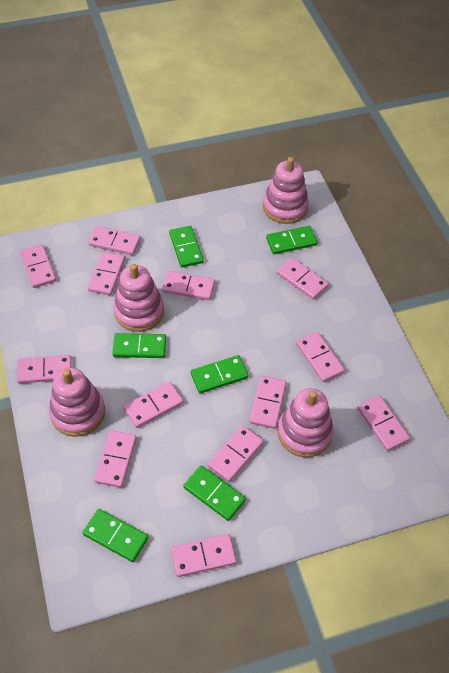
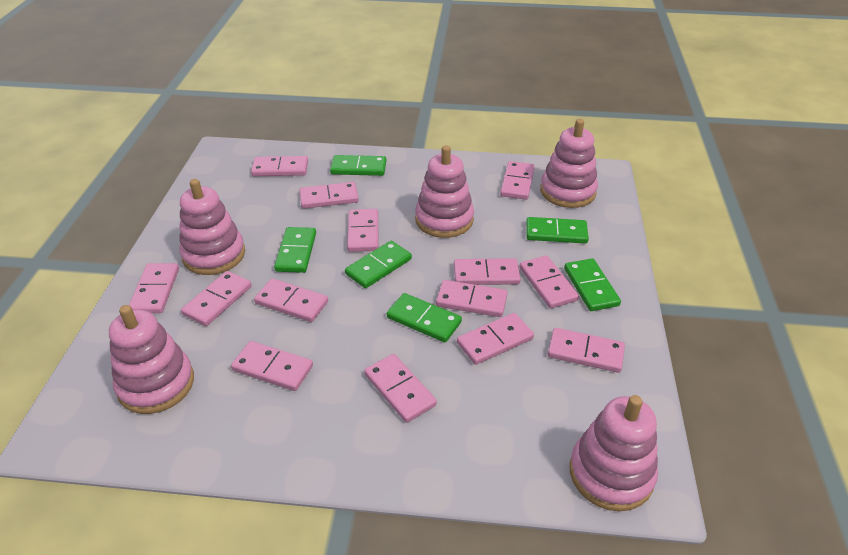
pink domino: [17,355,72,384] [20,244,56,288] [88,252,125,295] [89,226,141,255] [94,430,137,488] [124,382,183,428] [162,271,215,300] [171,534,236,577] [208,425,264,482] [249,376,286,429] [277,258,329,300] [296,332,345,382] [358,396,410,451] = 13 -> [129,263,179,313] [181,271,252,326] [231,341,313,391] [251,156,308,176] [254,278,328,322] [299,182,359,209] [347,209,379,252] [364,354,437,423] [436,280,508,317] [454,258,521,285] [457,313,534,365] [500,161,535,200] [519,255,579,309] [548,328,625,373] = 14
pink stacking toy: [49,367,105,437] [113,264,164,332] [263,157,309,224] [277,388,334,457] = 4 -> [109,305,194,414] [179,179,245,275] [415,145,474,238] [540,119,598,208] [570,395,658,511] = 5

